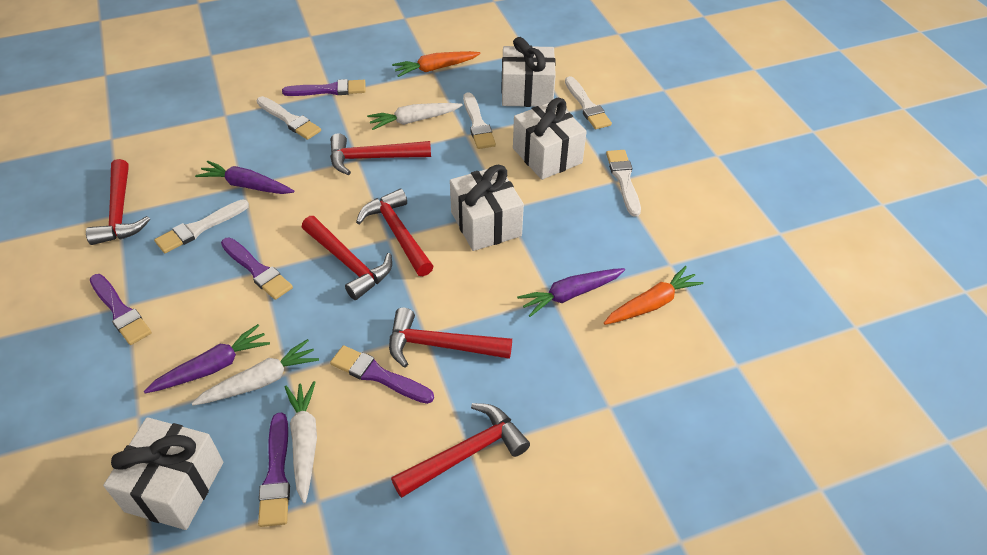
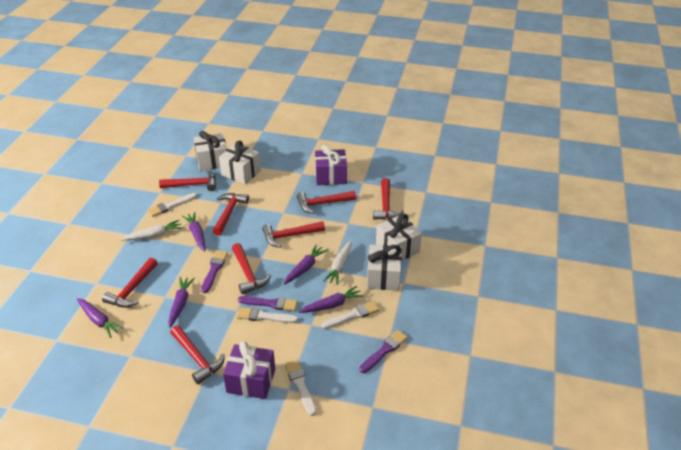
orange carrot: [392,51,480,77] [604,266,704,325] = 2 -> none = 0
purple brush: [90,274,152,345] [221,238,293,300] [258,413,290,527] [282,79,366,96] [330,345,434,404] = 5 -> [201,250,228,293] [238,296,298,311] [359,330,408,373] = 3
purple carrot: [144,324,270,394] [195,161,294,194] [517,268,625,317] = 3 -> [77,298,124,338] [168,277,195,328] [182,212,205,251] [284,244,328,285] [299,286,364,313] = 5
purple gift: none = 0 -> [223,341,275,399] [315,145,347,185] = 2
red hammer: [86,159,150,245] [302,216,392,300] [330,133,431,175] [356,189,434,276] [389,308,512,368] [391,403,530,498] = 6 -> [102,258,158,308] [159,170,216,191] [170,325,225,384] [213,193,249,236] [232,243,271,294] [262,221,325,248] [297,191,356,214] [373,178,404,220] = 8
white brush: [154,199,249,253] [257,96,321,140] [463,92,496,149] [565,76,612,129] [606,150,641,217] = 5 -> [147,193,197,217] [237,307,298,323] [284,360,316,416] [322,301,380,329] = 4
white carrot: [191,339,319,406] [285,381,317,503] [367,103,463,130] = 3 -> [121,220,183,240] [323,240,352,285] = 2

